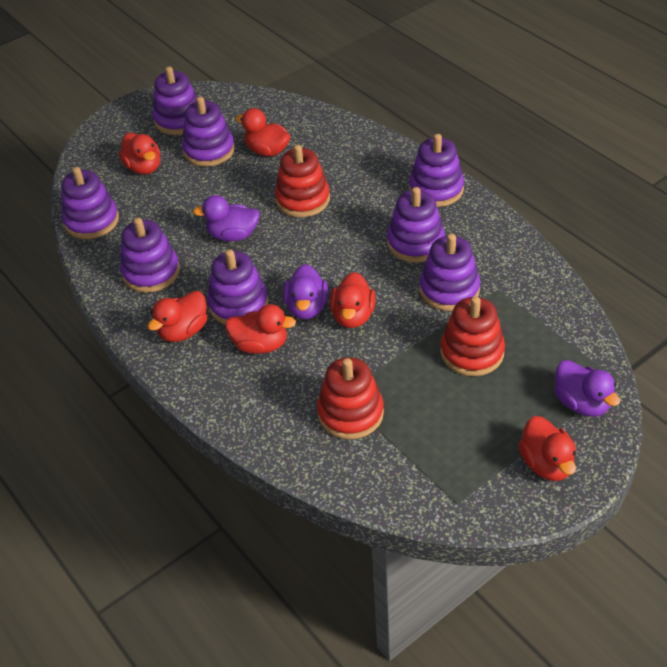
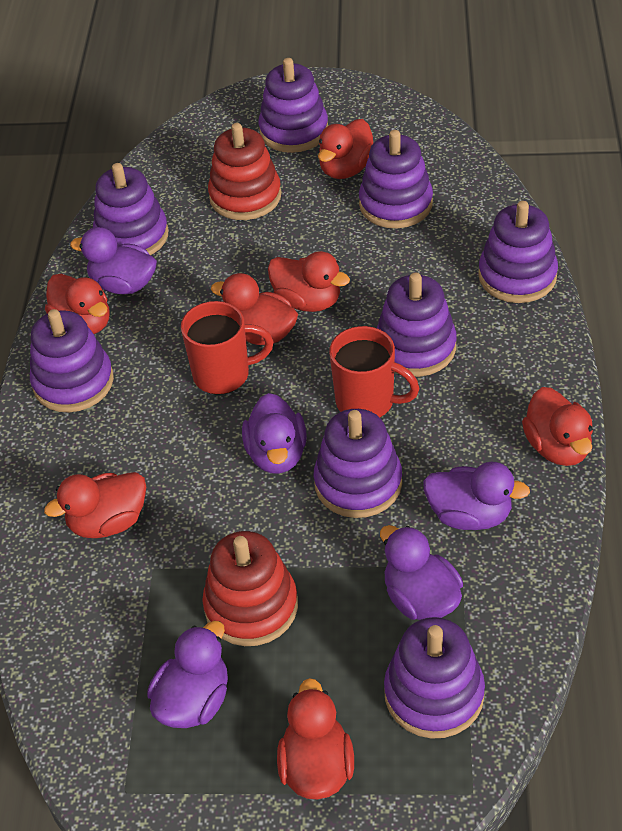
purple duck: [193,195,260,241] [283,264,328,319] [554,360,620,417] = 3 -> [70,227,157,294] [147,621,228,728] [242,393,307,474] [380,525,463,620] [423,462,530,530] = 5
red duck: [119,133,160,174] [148,291,207,342] [225,304,296,354] [235,108,291,157] [330,272,376,328] [518,416,576,481] = 6 -> [44,472,146,538] [45,274,109,334] [211,273,298,345] [268,251,350,312] [277,678,354,799] [318,119,373,179] [522,387,593,466] = 7
red mug: none = 0 -> [181,301,273,395] [329,326,420,417] = 2
red stacking toy: [275,145,330,217] [317,357,384,440] [440,296,505,376] = 3 -> [202,531,298,646] [208,123,282,220] = 2

